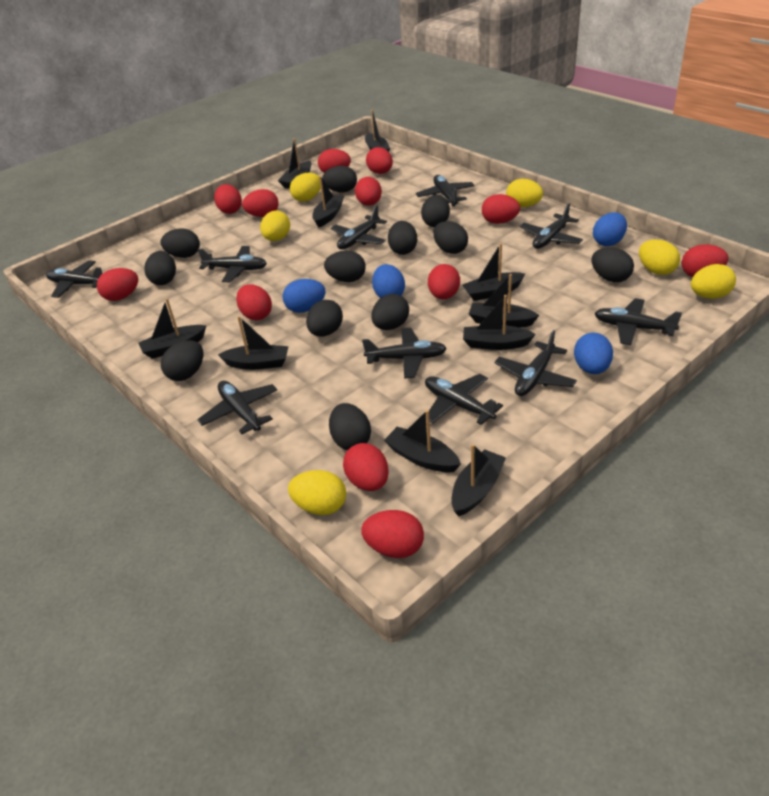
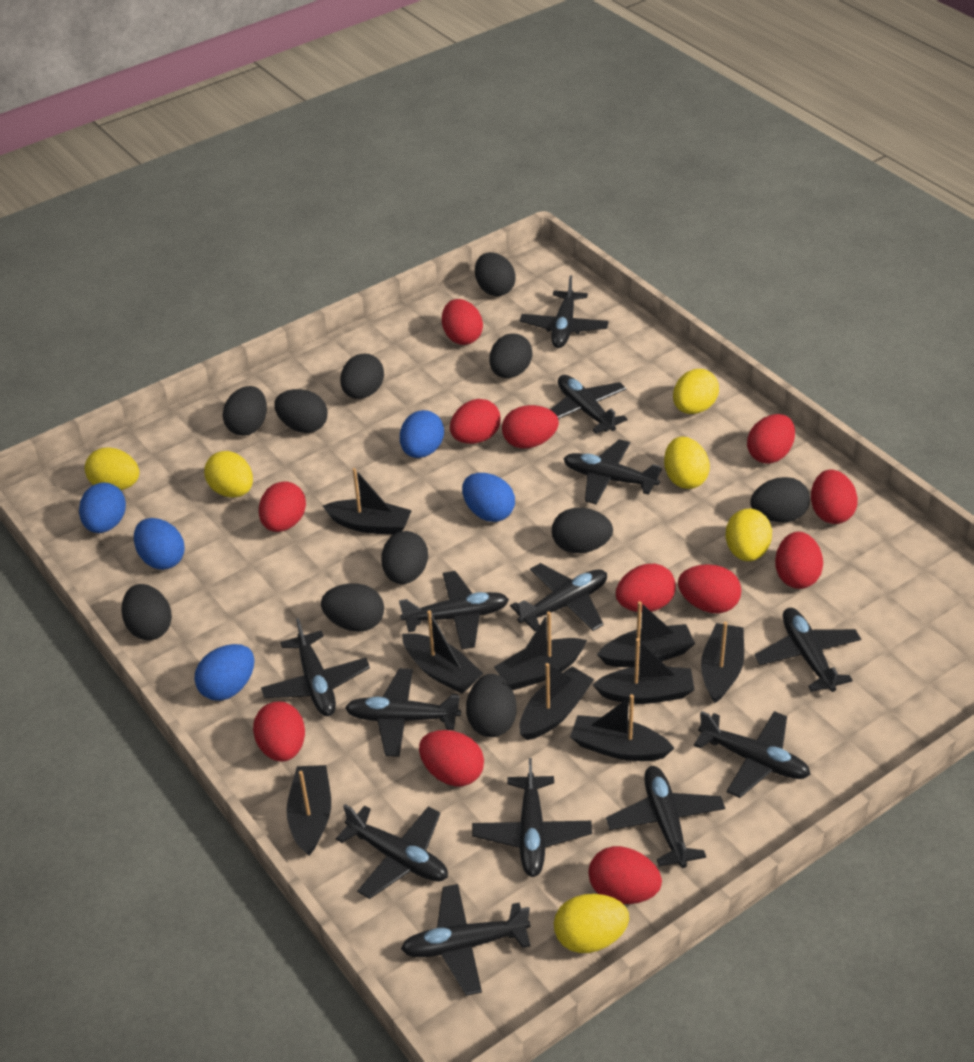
black boat: [139,298,206,359] [218,316,289,370] [278,138,312,189] [312,176,344,228] [365,110,390,152] [384,410,461,472] [451,444,506,516] [463,243,525,301] [463,295,536,350] [469,274,539,328] = 10 -> [286,765,331,856] [323,468,412,535] [402,610,483,694] [494,612,587,690] [520,663,594,740] [570,694,674,761] [593,638,695,704] [597,601,695,667] [701,622,744,703] = 9
black egg: [144,251,176,285] [160,228,200,258] [161,340,203,381] [306,300,343,337] [322,166,357,193] [324,251,366,282] [329,403,371,450] [371,294,409,330] [388,221,417,255] [421,195,450,227] [433,221,468,254] [592,248,634,282] = 12 -> [121,584,172,640] [223,386,267,436] [274,389,328,433] [321,583,384,632] [340,354,384,399] [381,531,428,584] [466,674,517,737] [475,252,516,296] [489,333,532,378] [552,508,613,553] [750,477,810,523] = 11
black plane: [46,260,102,298] [197,381,278,434] [198,246,267,282] [331,205,387,249] [362,328,447,378] [416,175,475,207] [425,374,503,425] [495,330,577,396] [520,203,583,249] [594,298,682,345] = 10 -> [261,618,370,716] [336,804,448,899] [345,668,461,757] [399,571,509,649] [401,884,531,996] [472,758,592,877] [510,563,607,631] [520,275,608,348] [550,375,627,434] [563,439,662,505] [606,766,725,868] [694,711,811,798] [755,608,861,692] = 13
blue egg: [283,279,326,313] [372,264,405,298] [574,333,613,374] [593,212,627,246] = 4 -> [79,482,126,533] [134,518,185,570] [194,644,254,701] [400,410,444,458] [462,473,515,522] = 5

